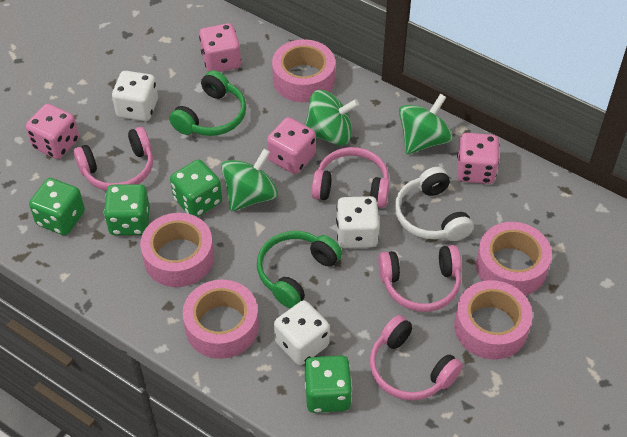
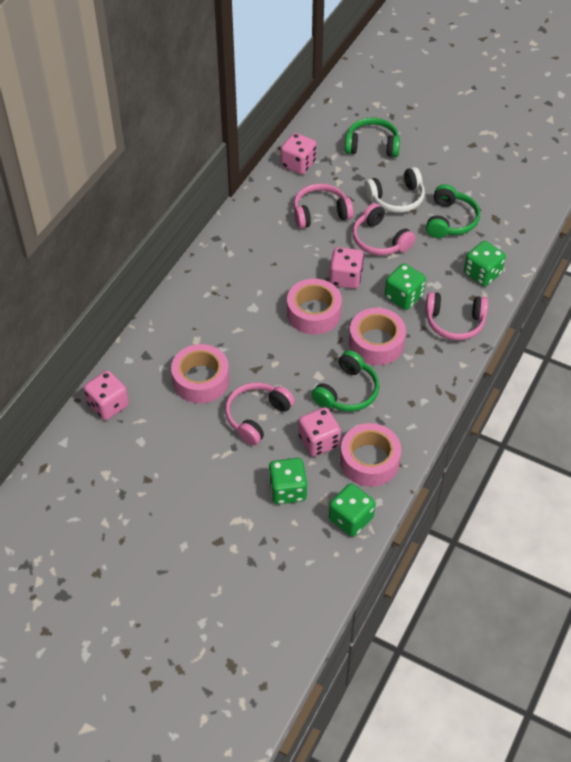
green headphones: [169,70,246,136] [257,231,342,308] = 2 -> [311,350,379,412] [345,118,400,157] [426,184,480,238] = 3
green spinning top: [221,149,278,211] [305,90,359,145] [399,94,453,154] = 3 -> none = 0
pink tape: [140,213,214,287] [183,279,259,359] [272,39,335,102] [454,280,533,360] [476,222,552,296] = 5 -> [171,344,229,403] [287,279,342,335] [340,423,401,487] [349,308,406,365] = 4
white dice: [112,71,158,121] [274,301,330,365] [336,196,379,248] = 3 -> none = 0

